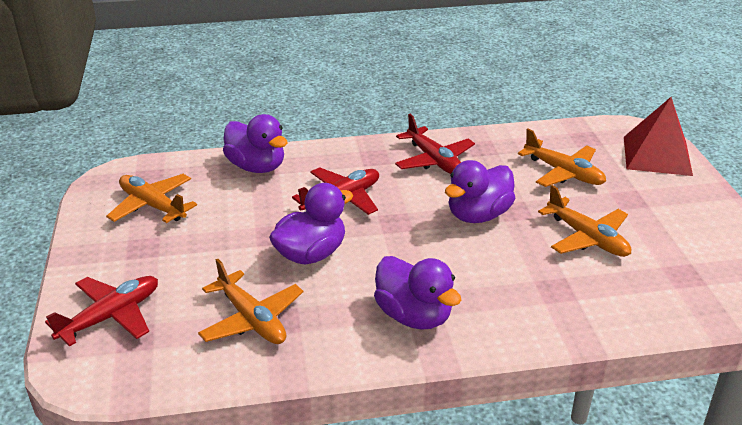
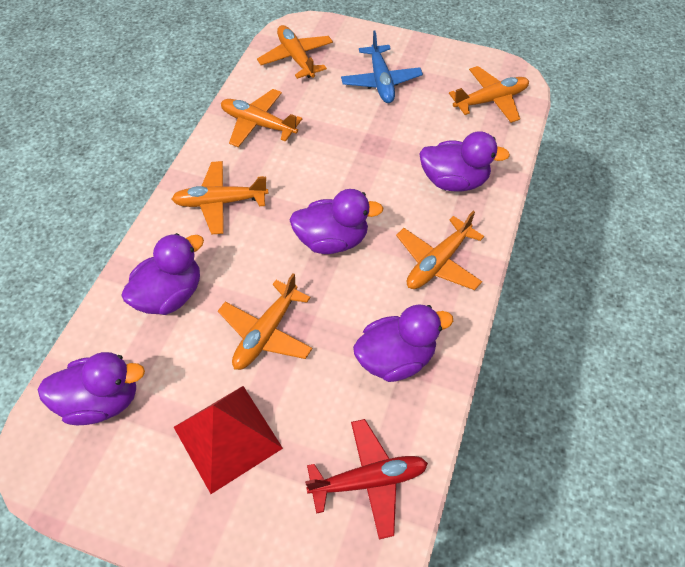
blue plane: none = 0 -> [341,31,423,103] = 1
orange plane: [106,174,197,223] [198,259,303,344] [518,129,606,187] [538,185,631,257] = 4 -> [172,161,268,235] [218,273,313,370] [221,89,302,147] [257,25,333,79] [396,211,484,290] [449,66,529,123] = 6
purple duck: [223,114,288,173] [269,183,353,264] [374,256,461,330] [445,160,515,223] = 4 -> [38,352,145,425] [121,233,204,315] [290,189,383,254] [353,304,453,382] [419,131,510,191] = 5
red plane: [45,276,158,347] [292,167,379,215] [395,114,475,174] = 3 -> [305,419,428,539] = 1

